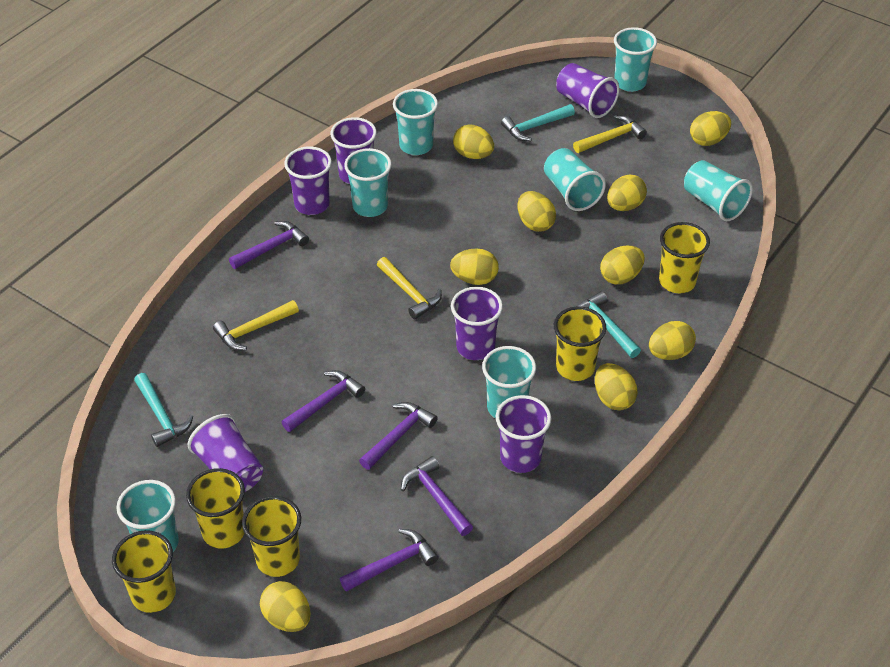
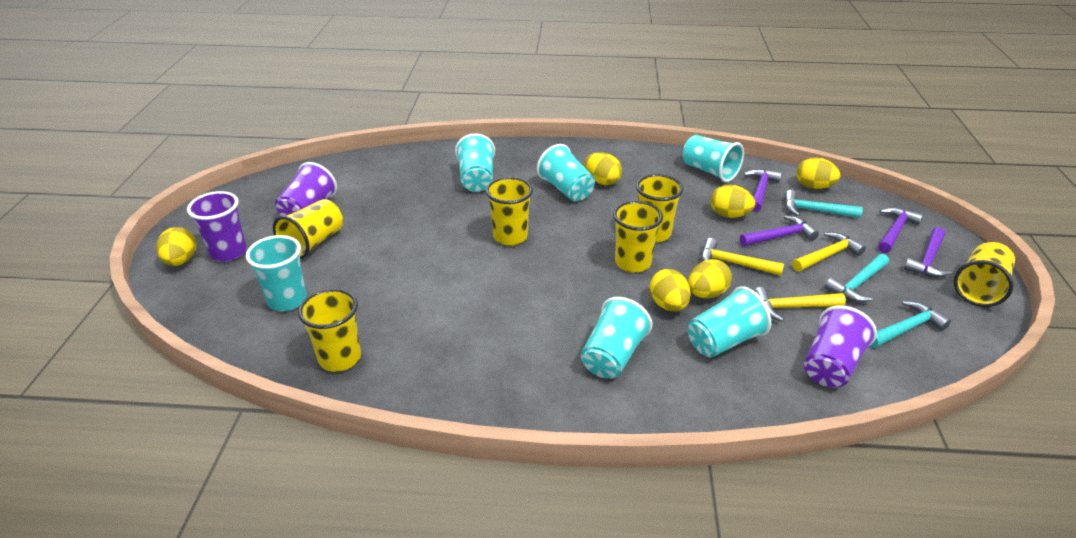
purple cup: [187,414,263,492] [284,146,332,215] [330,117,377,184] [451,287,503,360] [496,395,551,473] [556,63,619,118] = 6 -> [187,191,247,262] [275,162,337,216] [804,305,877,388] = 3
purple hammer: [229,221,309,269] [282,370,365,432] [340,529,438,592] [359,402,438,470] [401,456,473,536] = 5 -> [740,215,819,246] [744,169,782,212] [878,207,923,253] [904,227,952,278] = 4
turquoise cup: [117,480,179,552] [344,148,392,217] [393,89,438,155] [482,346,536,419] [544,148,606,211] [614,27,657,92] [684,160,753,221] = 7 -> [246,235,307,311] [455,134,495,192] [537,144,595,202] [581,297,653,378] [683,135,744,182] [688,286,771,358] = 6
yellow cup: [112,530,176,613] [186,468,245,549] [242,496,301,577] [554,307,606,381] [659,222,710,293] = 5 -> [273,199,343,259] [298,289,361,372] [486,177,533,246] [613,201,663,273] [636,174,683,243] [954,242,1015,307] = 6
yellow egg: [260,581,310,632] [450,248,499,285] [453,124,494,159] [517,191,556,232] [595,363,637,410] [600,246,645,285] [607,174,647,211] [649,321,696,360] [690,111,731,146] = 9 -> [156,227,196,266] [585,152,622,185] [649,269,691,311] [688,259,732,298] [710,185,755,218] [796,157,840,189] = 6

